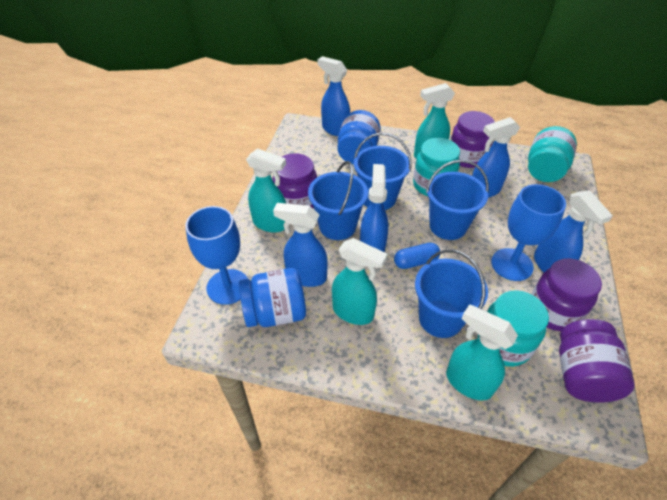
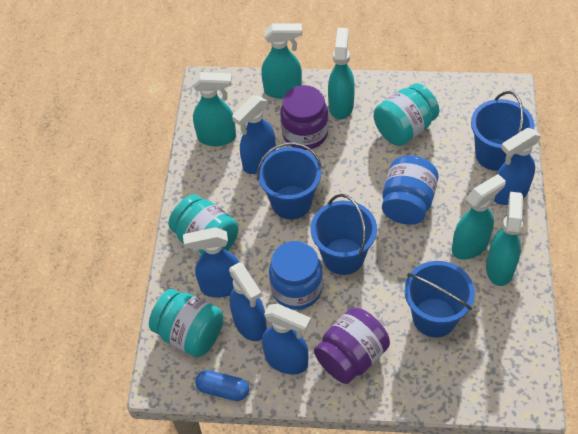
blue goblet: [185,206,248,305] [491,184,566,281] = 2 -> none = 0
purple jar: [273,153,317,208] [451,111,495,168] [532,258,602,331] [559,319,635,403] = 4 -> [280,85,329,150] [314,308,390,384] = 2
turquoise spray bottle: [246,148,286,232] [332,238,387,325] [414,83,455,159] [446,304,518,400] = 4 -> [192,72,236,146] [261,23,302,99] [328,28,355,119] [452,174,506,260] [486,192,523,286] = 5

